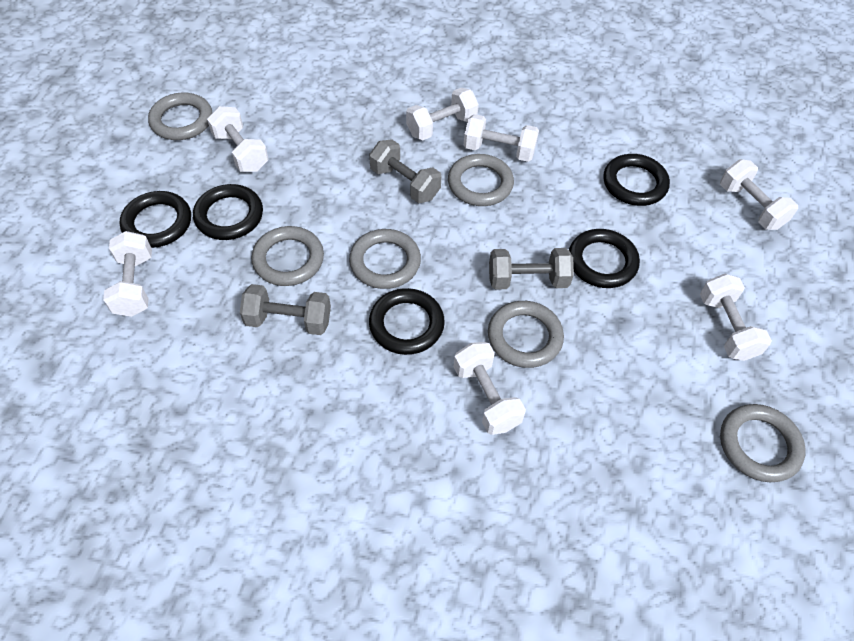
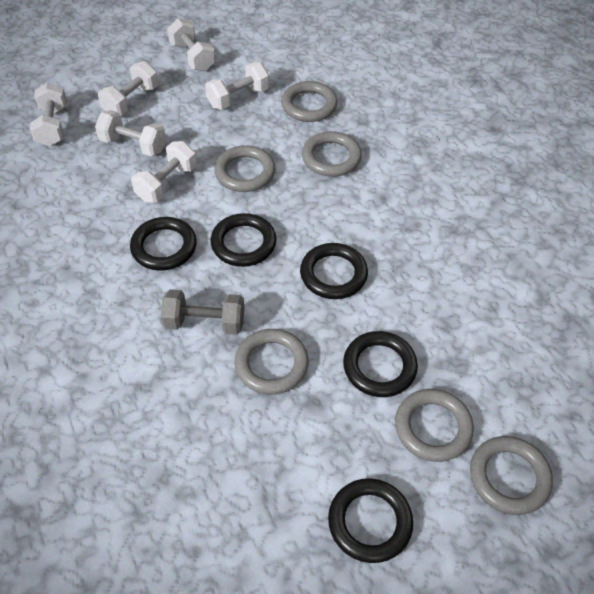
grey dumbbell: [240,284,331,335] [369,139,442,203] [489,248,574,290] = 3 -> [161,289,244,335] = 1
white dumbbell: [103,231,152,317] [207,106,268,172] [406,88,479,140] [454,342,526,435] [464,114,539,162] [700,274,772,361] [720,159,798,230] = 7 -> [30,83,67,146] [95,110,166,156] [98,61,159,116] [131,141,197,202] [167,18,215,71] [205,62,270,110] = 6

